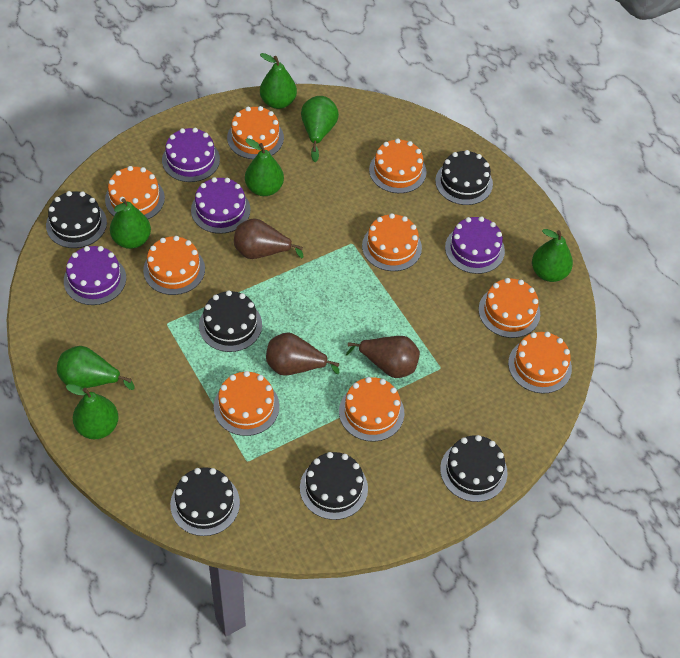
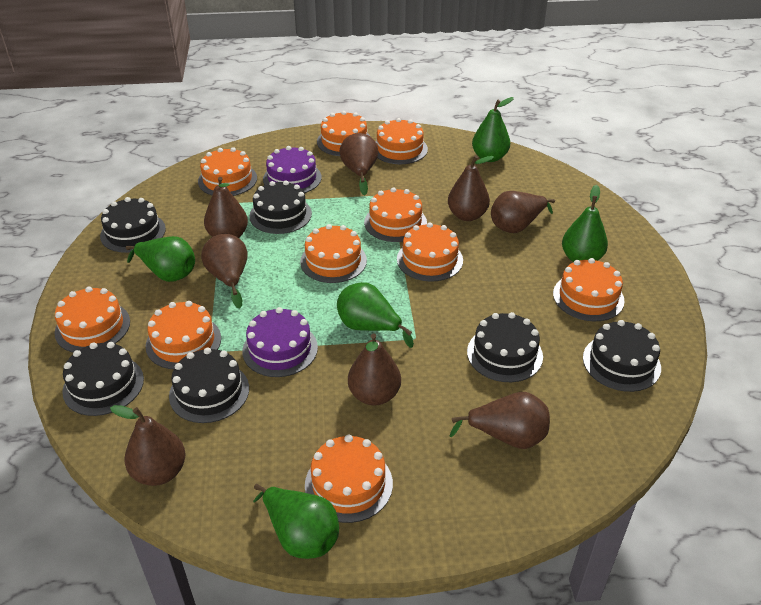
brown pear: [234,218,303,259] [266,332,339,376] [346,336,420,378] = 3 -> [110,405,186,486] [201,234,248,308] [204,177,248,238] [340,133,378,195] [348,333,401,406] [448,155,494,221] [450,392,550,449] [491,191,555,233] = 8
green pear: [57,346,135,390] [66,384,119,439] [110,198,151,249] [245,138,284,196] [260,53,297,109] [301,96,339,162] [532,229,573,282] = 7 -> [126,236,195,282] [253,484,339,559] [337,282,414,348] [472,97,514,162] [562,185,608,262] = 5
orange cake: [105,166,165,219] [143,236,205,295] [214,371,280,436] [227,106,284,159] [339,377,404,442] [362,213,422,271] [369,138,427,193] [479,278,540,338] [508,332,572,393] = 9 -> [54,286,130,352] [145,301,221,369] [198,147,257,196] [300,224,367,283] [305,435,393,523] [317,111,371,156] [364,187,427,242] [376,118,428,164] [397,222,463,282] [553,258,624,321] = 10
purple cake: [64,246,126,305] [162,128,220,182] [191,177,250,234] [445,216,505,274] = 4 -> [242,307,318,377] [263,146,322,193] = 2

